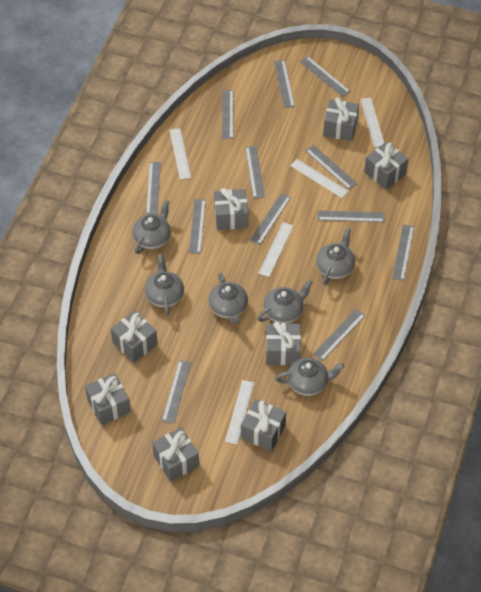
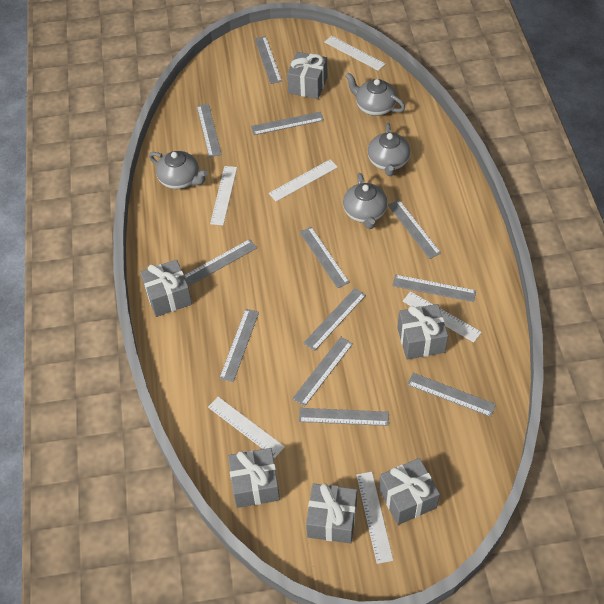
grey gift: [85,373,131,425] [111,311,158,363] [152,427,199,482] [214,188,248,230] [241,399,286,451] [266,322,301,365] [323,98,359,141] [364,142,408,190] = 8 -> [140,259,192,317] [228,448,280,508] [287,52,327,99] [306,483,357,544] [379,458,440,525] [397,304,448,360] = 6
grey teapot: [132,200,171,254] [145,254,184,315] [208,272,248,324] [257,280,313,324] [275,357,344,396] [316,228,355,285] = 6 -> [149,151,208,189] [343,173,387,229] [345,72,405,116] [368,123,410,176] = 4
white ruler: [169,128,191,180] [225,380,254,444] [258,222,294,277] [290,159,349,198] [360,98,384,147] = 5 -> [208,397,285,458] [210,166,237,225] [269,160,338,201] [325,36,385,71] [356,472,393,564] [403,291,482,342] = 6

